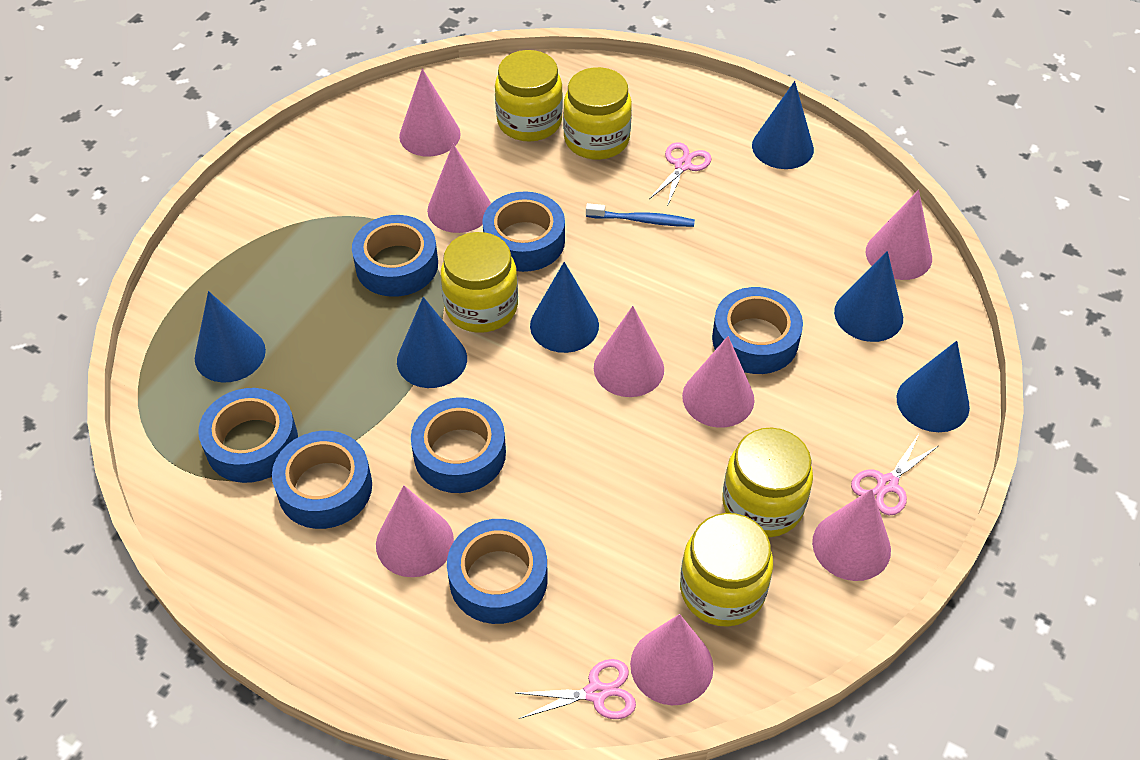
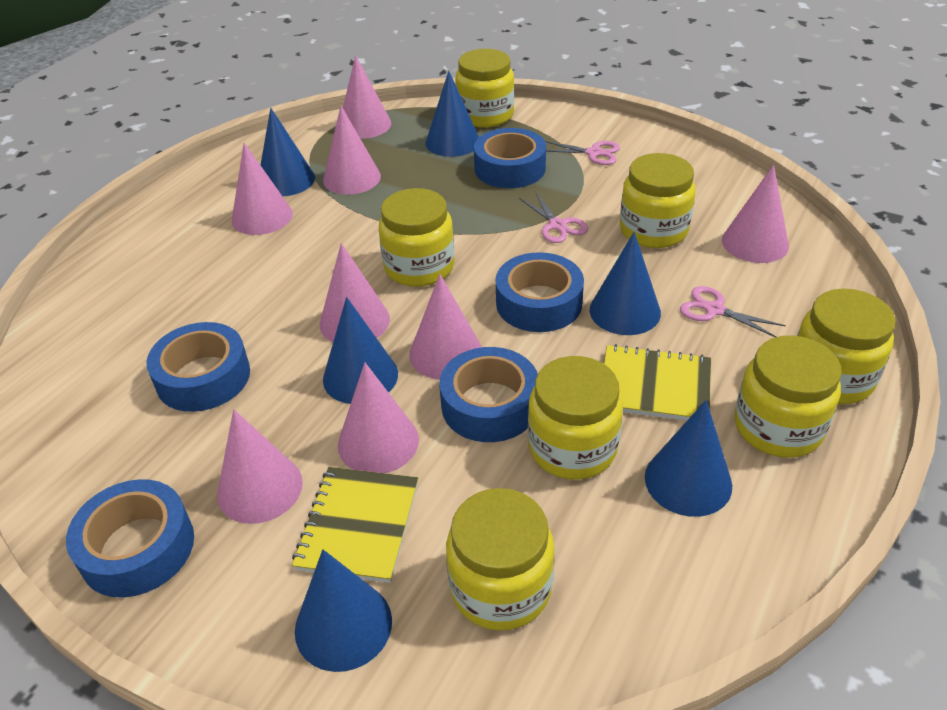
blue tape: [198,388,298,483] [272,431,372,529] [352,215,438,297] [411,397,506,493] [447,519,548,624] [482,191,565,272] [712,287,803,374] = 7 -> [66,479,194,598] [146,322,250,412] [439,347,538,442] [474,128,546,188] [496,252,584,332] = 5
blue toothbrush: [586,203,695,227] = 1 -> none = 0
yellow jar: [441,232,518,333] [495,50,563,141] [563,67,632,160] [680,513,773,627] [722,428,813,537] = 5 -> [379,188,455,287] [446,488,555,631] [455,49,514,128] [528,356,623,480] [620,153,696,248] [735,336,842,458] [797,289,896,404] = 7
yellow notebook: none = 0 -> [292,467,418,583] [604,344,711,421] = 2

